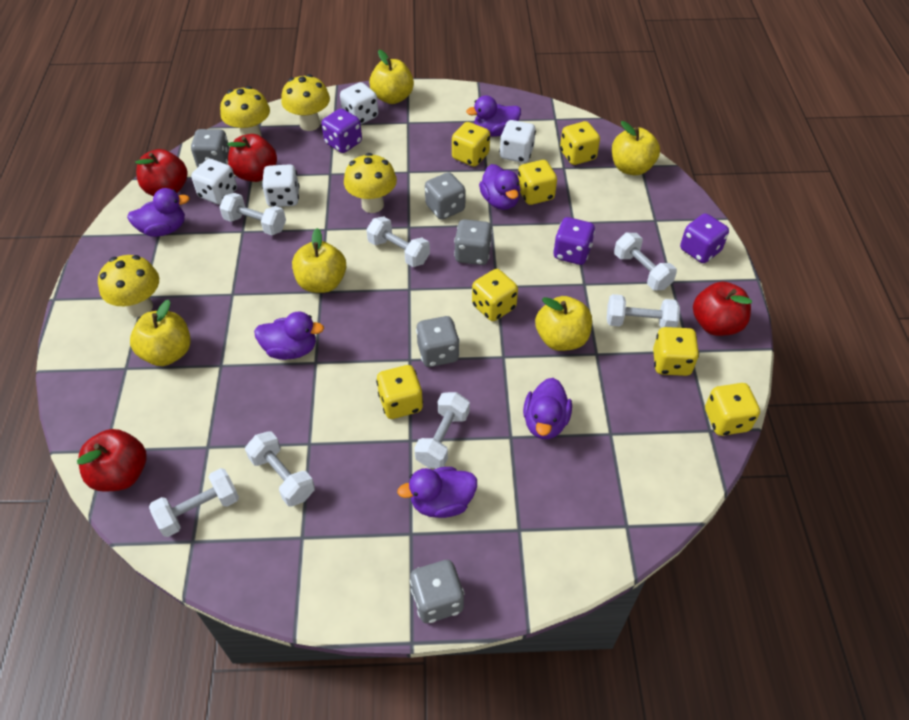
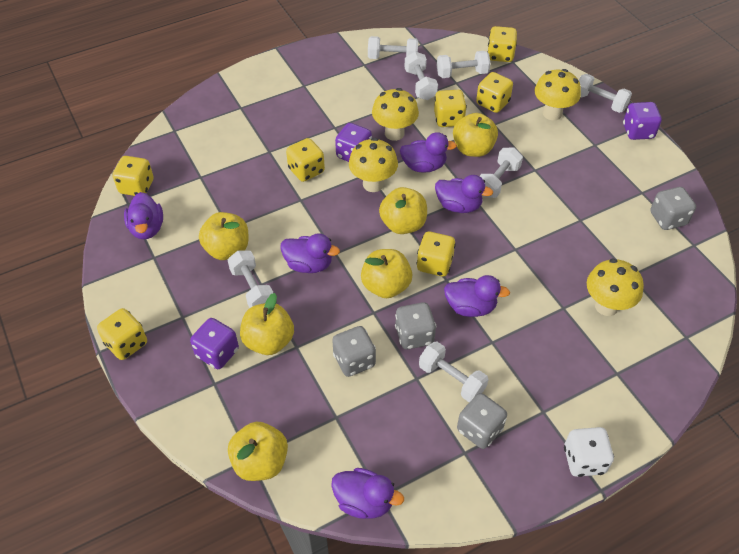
grey dice: [191,129,230,167] [410,560,465,623] [416,316,460,367] [425,172,466,220] [454,219,493,265] = 5 -> [332,326,376,377] [395,302,436,349] [457,393,507,449] [650,187,696,230] = 4
red apple: [77,429,146,492] [135,149,187,196] [227,134,277,182] [693,282,752,336] = 4 -> none = 0
white dice: [191,159,237,205] [262,164,300,207] [340,82,378,124] [499,120,536,163] = 4 -> [564,427,614,477] = 1
yellow apple: [130,300,191,366] [292,228,346,293] [369,50,414,104] [535,296,592,351] [612,121,660,175] = 5 -> [199,212,249,260] [228,422,288,481] [240,293,294,355] [361,249,412,298] [379,187,427,234] [453,113,498,157] = 6

